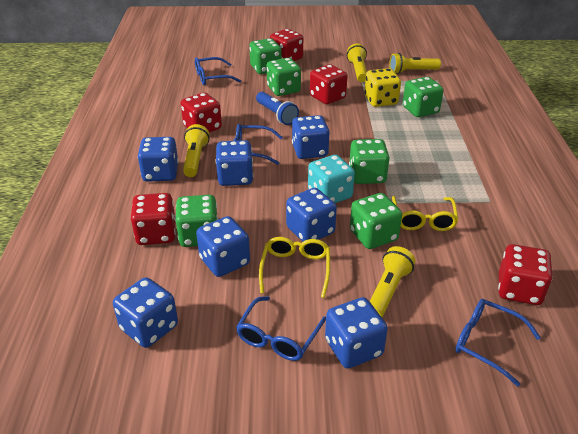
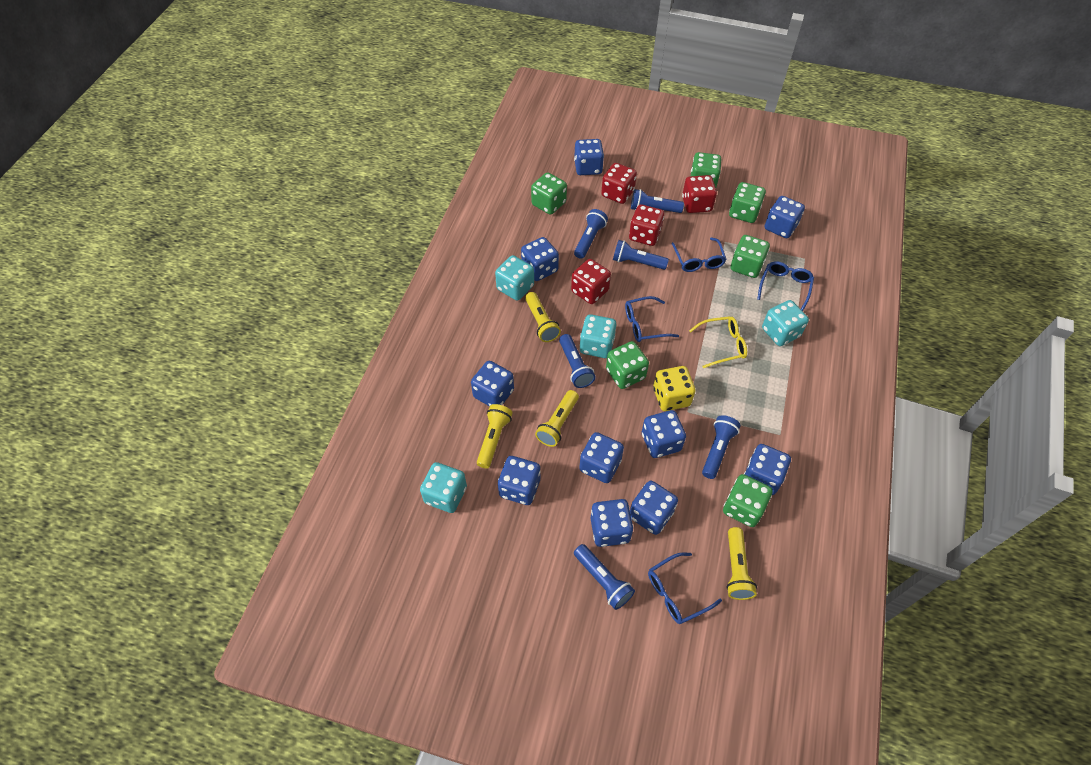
blue dice: [113,277,178,348] [138,137,179,182] [196,216,250,277] [216,140,253,186] [286,188,337,242] [292,115,330,159] [325,297,388,368] = 7 -> [471,361,514,406] [498,456,540,505] [521,237,559,281] [574,139,604,175] [579,432,624,483] [590,499,633,547] [630,481,678,535] [642,410,686,458] [744,444,791,495] [765,196,805,238] = 10
blue flashlight: [256,92,299,125] = 1 -> [559,334,596,388] [574,209,608,259] [574,544,635,610] [613,240,669,270] [631,189,684,213] [702,415,741,479] = 6
red dice: [131,193,176,245] [180,92,222,132] [270,29,303,61] [310,64,348,104] [498,244,553,305] = 5 -> [571,259,611,304] [601,163,637,204] [629,204,664,246] [682,175,717,213] = 4
turquoise dice: [308,155,355,203] = 1 -> [420,462,467,513] [495,255,534,301] [580,314,616,358] [762,300,809,346] = 4
yellow glasses: [259,237,330,298] [392,196,459,231] = 2 -> [689,316,747,368] = 1

